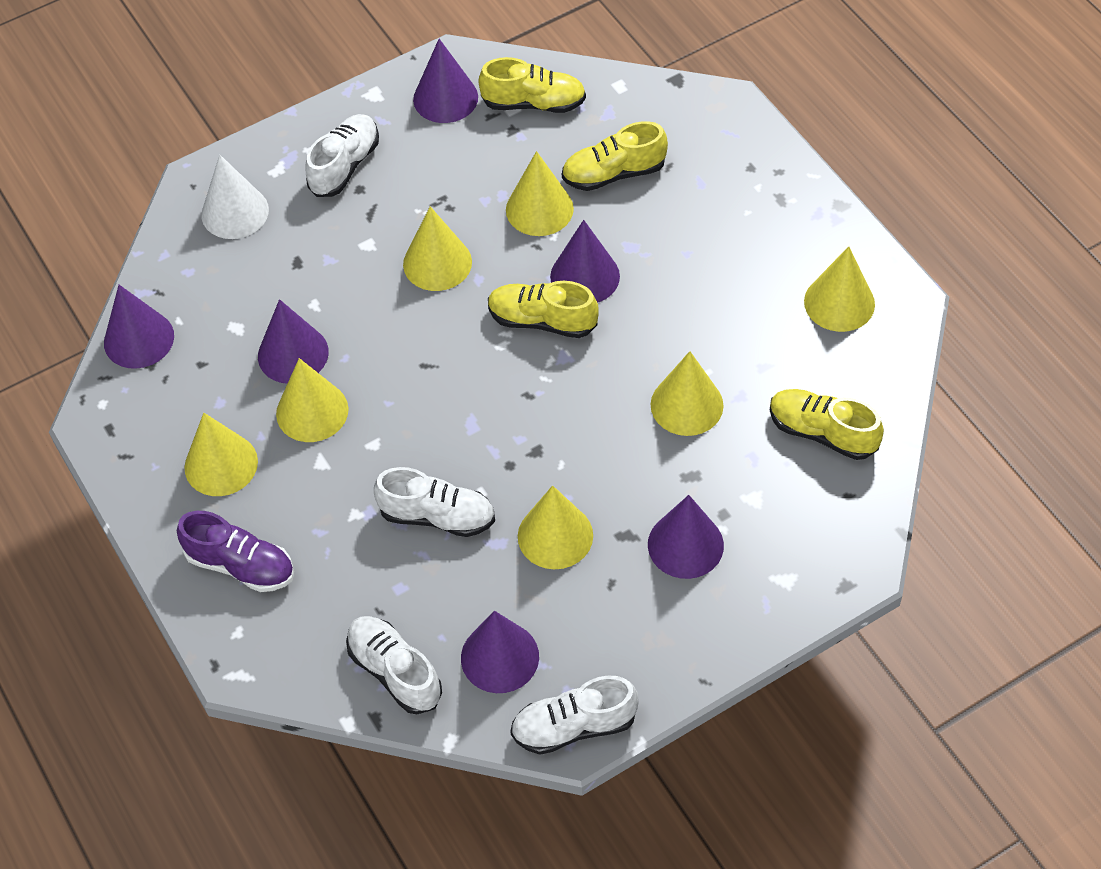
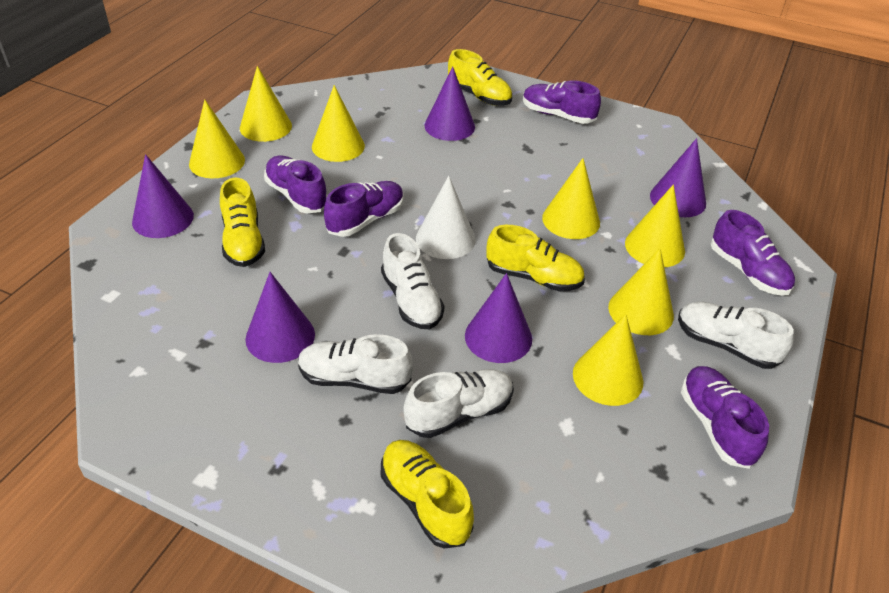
purple cone: [104,285,174,369] [258,299,329,384] [413,39,478,123] [461,611,539,693] [550,220,620,303] [648,495,724,579] = 6 -> [132,154,194,238] [245,272,315,363] [425,66,475,141] [465,273,532,363] [650,138,706,217] = 5
purple shoe: [177,511,294,592] = 1 -> [264,155,328,213] [324,181,404,237] [523,80,601,124] [681,366,769,469] [711,210,795,296] = 5

